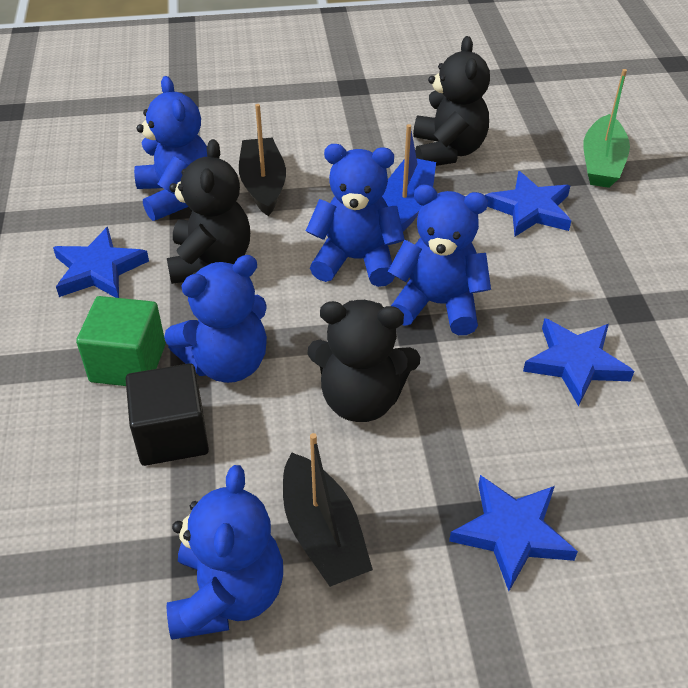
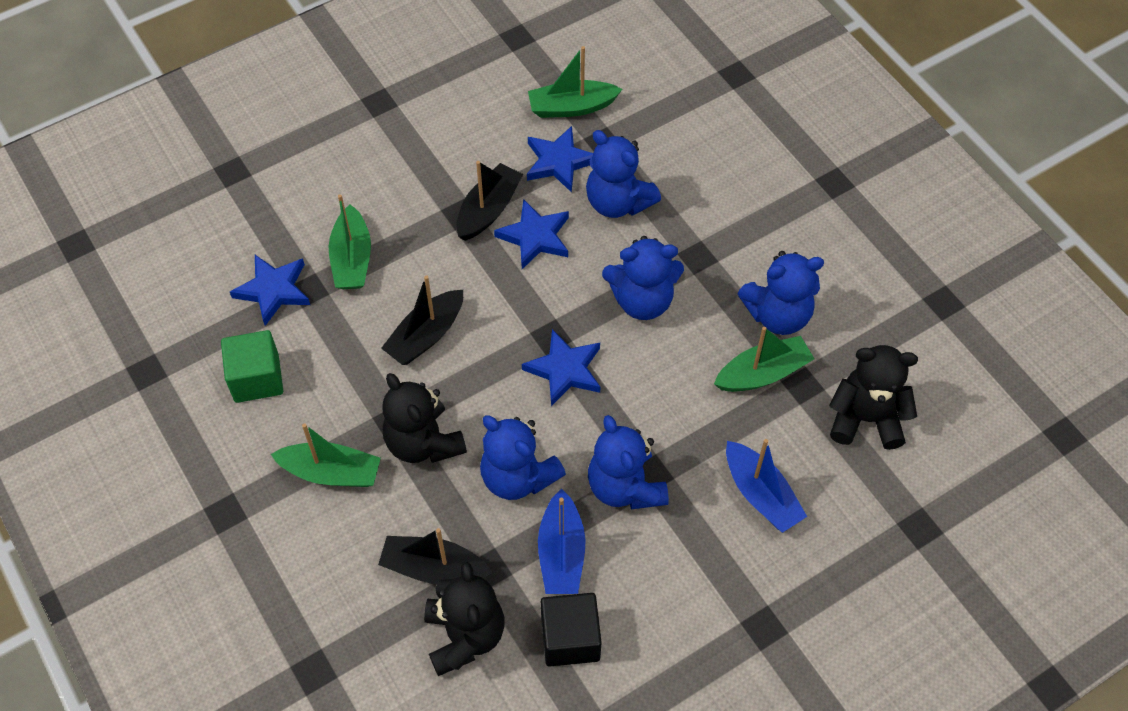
black boat: [239,104,286,216] [283,433,373,587] = 2 -> [378,528,493,584] [381,275,463,365] [456,161,523,241] = 3
blue boat: [382,124,436,231] = 1 -> [538,488,586,594] [726,439,807,533] = 2
green boat: [583,69,630,188] = 1 -> [271,423,381,487] [329,194,371,289] [528,46,622,118] [714,326,815,392] = 4

